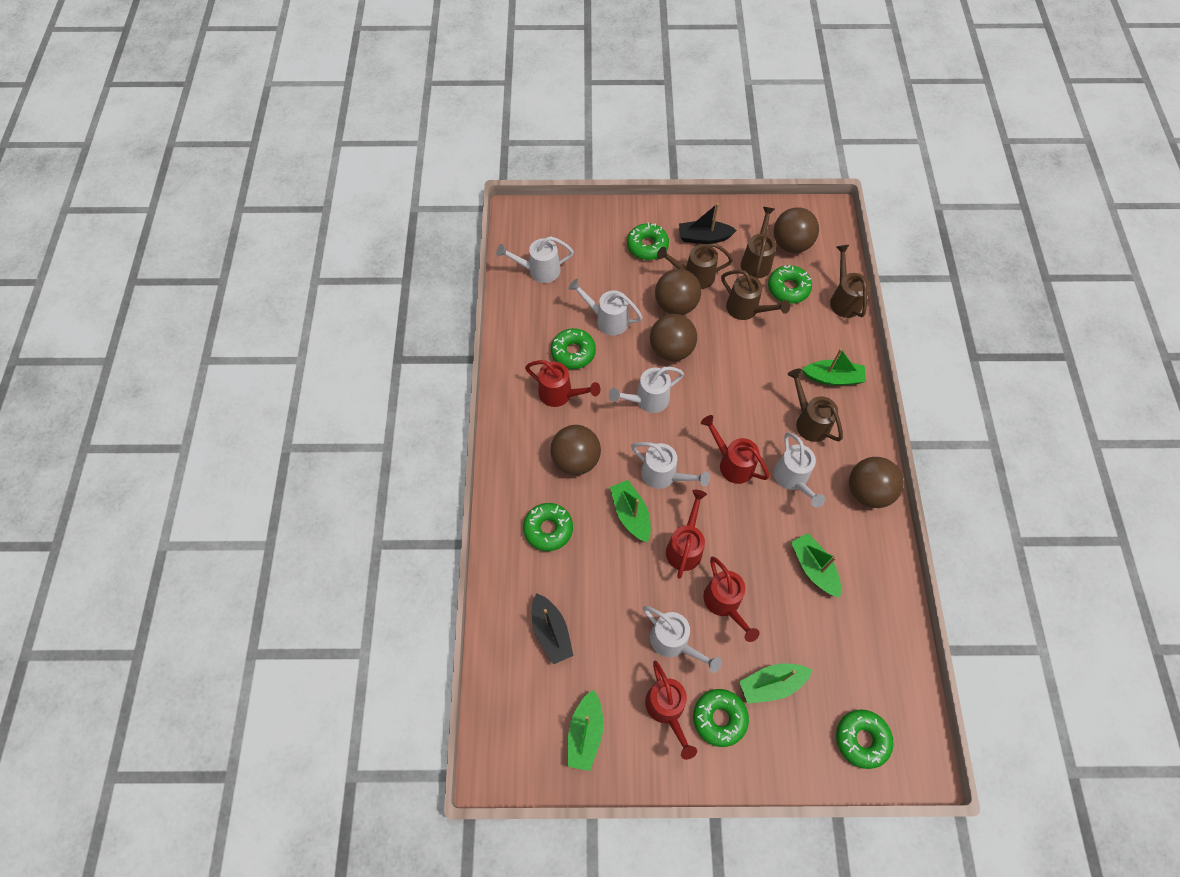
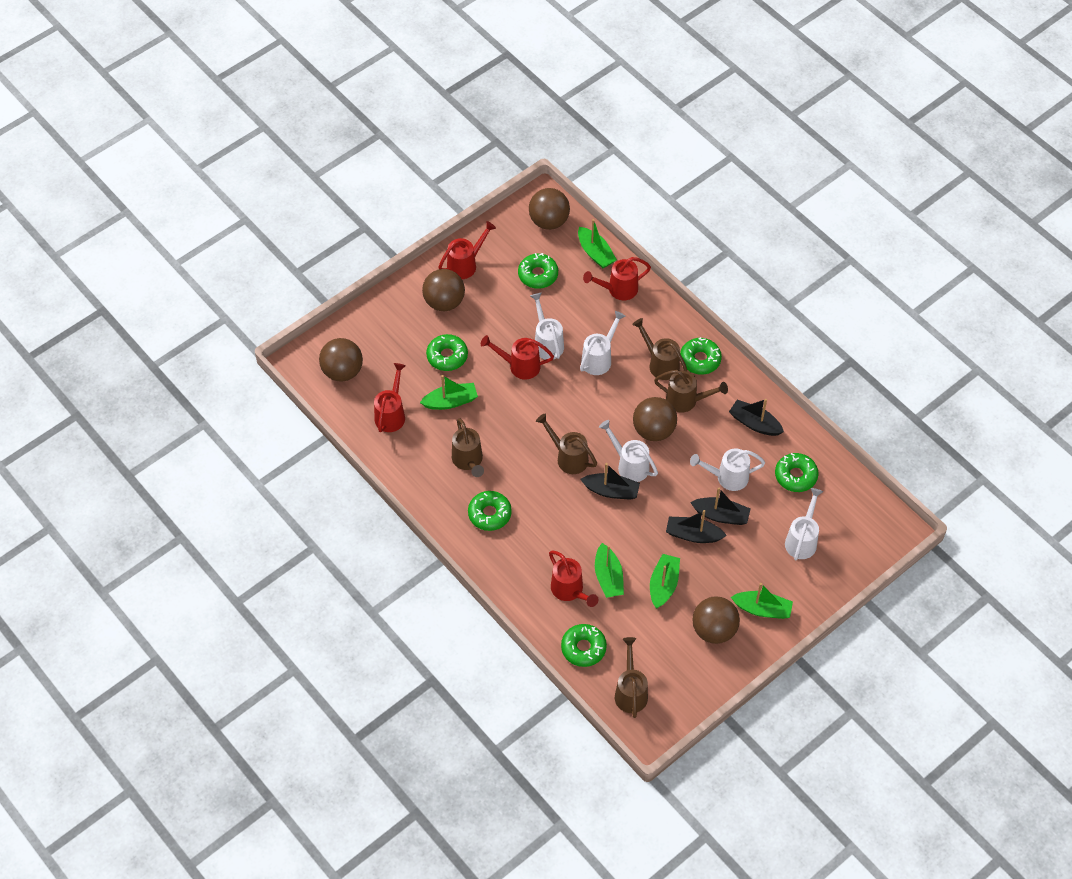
black boat: [532,593,574,665] [679,203,737,244] = 2 -> [580,463,640,500] [666,510,727,543] [690,488,751,525] [729,399,784,436] = 4
white watering can: [496,236,574,283] [568,279,643,336] [609,367,684,413] [631,442,710,489] [643,606,722,673] [774,432,826,507] = 6 -> [530,293,564,360] [580,311,626,375] [599,420,658,482] [690,449,765,491] [785,488,823,560] = 5

